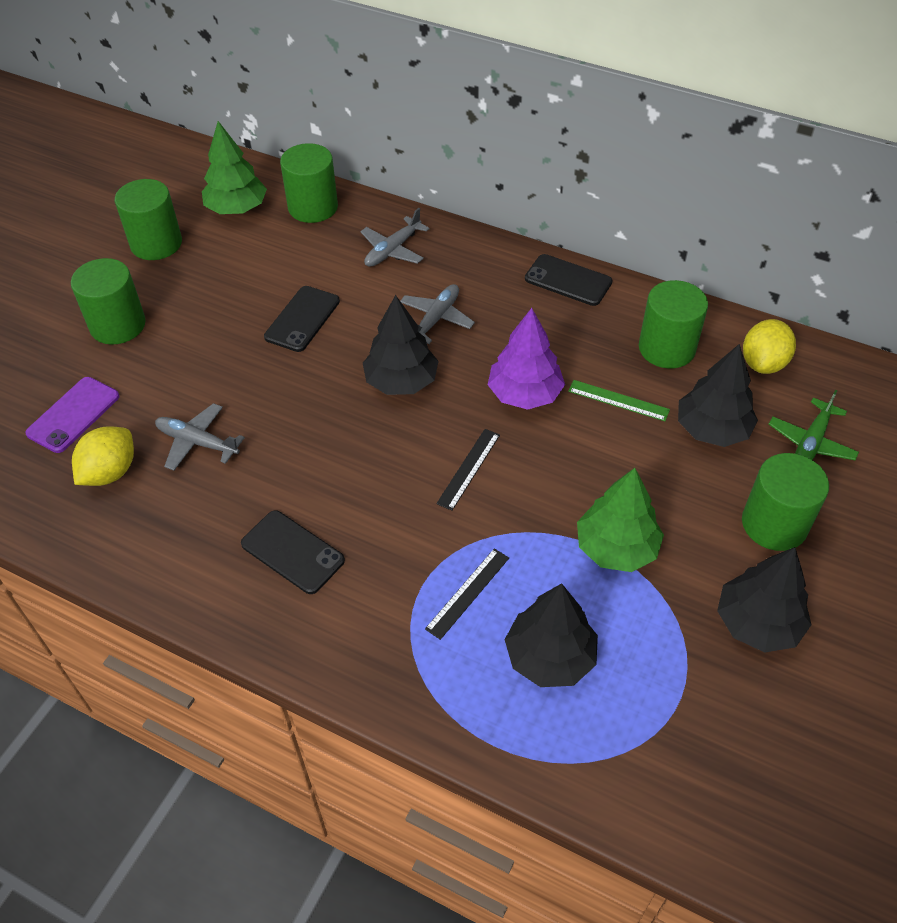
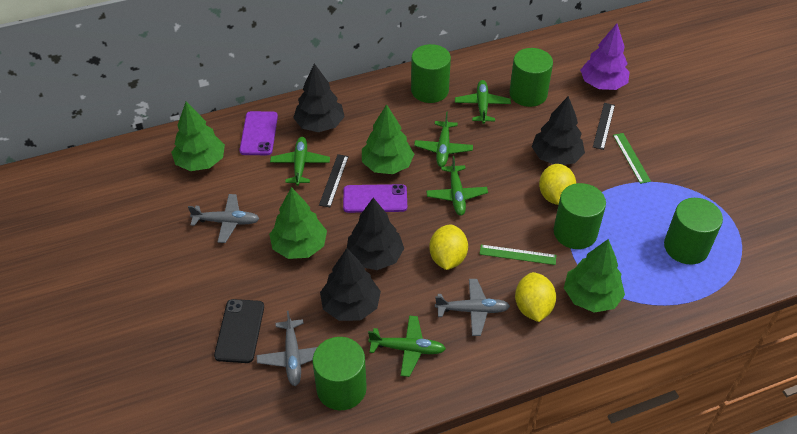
black phone: [241,510,345,594] [264,286,340,352] [525,254,612,306] = 3 -> [214,299,264,363] = 1
green plane: [769,390,859,460] = 1 -> [270,137,330,186] [368,315,446,377] [414,112,473,167] [426,156,488,216] [455,80,511,124] = 5
green ruler: [568,380,670,421] = 1 -> [480,245,556,265] [613,133,651,184] = 2
green tree: [202,121,267,214] [577,468,664,572] = 2 -> [171,102,225,171] [269,187,327,259] [362,104,414,174] [564,239,625,313] = 4
purple phone: [25,377,119,453] = 1 -> [239,111,278,155] [343,184,407,213] = 2
yellow lemon: [72,426,134,486] [743,319,796,374] = 2 -> [429,224,468,270] [515,272,556,322] [539,164,576,205] = 3

